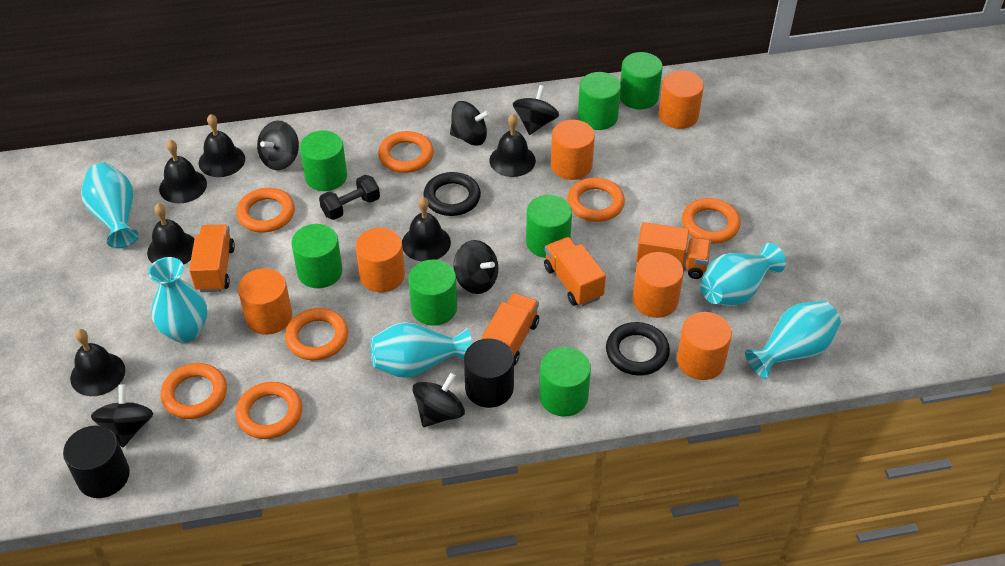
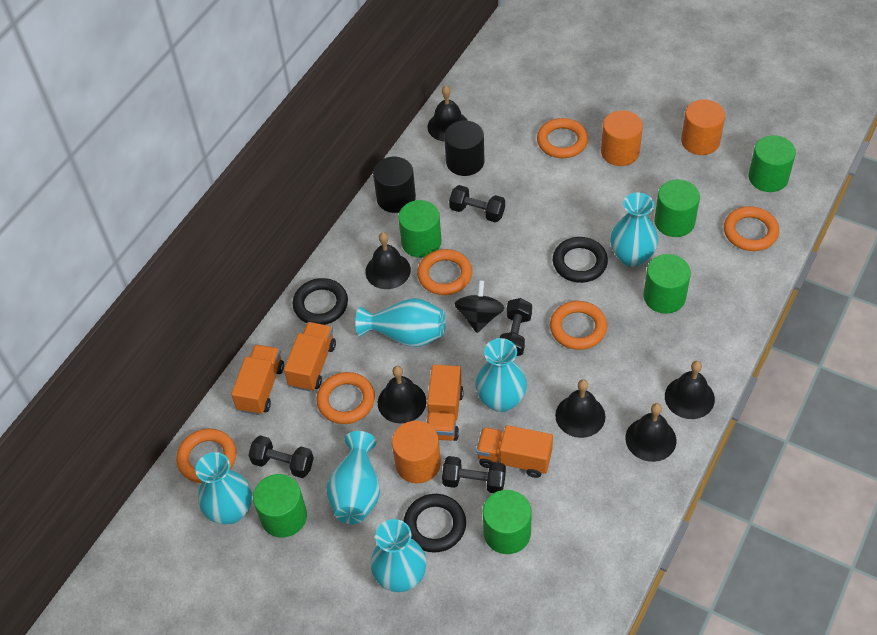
black dumbbell: [319,175,380,220] = 1 -> [248,435,314,478] [442,456,506,493] [449,185,505,222] [500,298,532,356] = 4
black ring: [423,172,481,216] [606,322,670,375] = 2 -> [292,278,348,325] [403,494,466,552] [553,237,608,283] = 3
black spinning top: [91,384,153,447] [257,121,299,170] [412,373,465,427] [450,101,490,146] [453,240,499,294] [513,85,559,135] = 6 -> [454,280,504,333] = 1
green cylinder: [291,224,343,288] [300,131,347,191] [408,260,457,326] [526,195,572,258] [539,347,591,416] [578,72,621,130] [620,52,663,109] = 7 -> [253,474,307,538] [398,200,442,258] [483,490,532,554] [643,254,691,314] [654,179,700,237] [748,135,796,192] = 6
orange cylinder: [238,268,292,335] [355,228,405,292] [551,120,595,180] [632,252,684,318] [659,71,704,129] [677,312,732,380] = 6 -> [392,421,441,483] [601,110,643,166] [681,99,725,155] = 3
orange ring: [161,363,227,419] [235,382,302,439] [236,188,295,233] [285,308,348,360] [378,131,434,173] [567,177,625,222] [682,198,741,244] = 7 -> [176,429,236,483] [316,372,375,424] [417,249,472,295] [537,118,588,158] [550,301,607,350] [724,206,779,251] = 6
turquoise vase: [81,163,139,248] [148,257,207,343] [371,322,472,378] [700,243,786,306] [745,300,841,379] = 5 -> [195,452,252,524] [327,431,380,524] [355,298,445,347] [371,519,426,592] [475,338,527,412] [610,192,658,267] = 6

